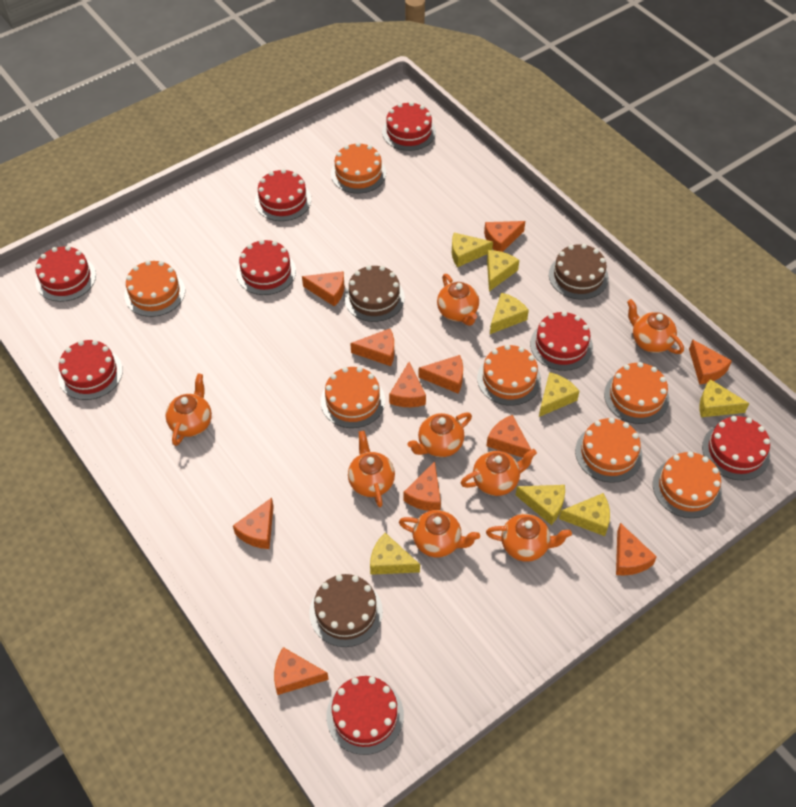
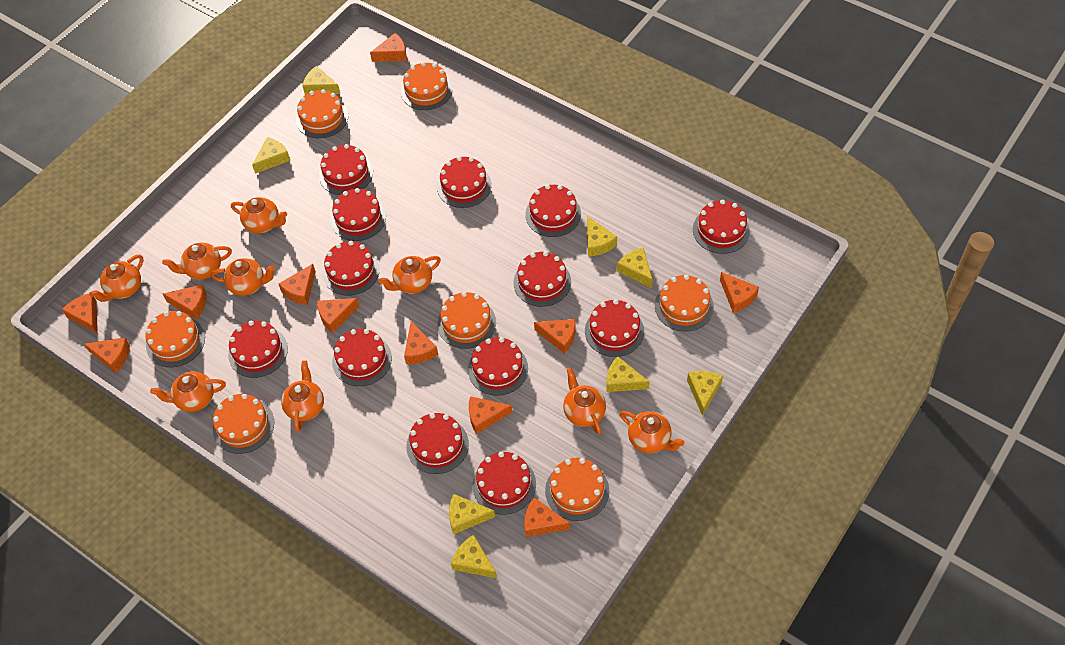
brown cake: [309,574,383,647] [344,265,405,322] [549,244,609,299] = 3 -> none = 0
orange teapot: [165,373,212,446] [348,431,395,507] [399,510,480,558] [407,412,472,457] [437,274,479,326] [461,449,537,496] [486,514,572,562] [627,299,684,354] = 8 -> [89,254,144,302] [150,371,226,412] [162,243,232,280] [211,258,275,296] [231,197,287,233] [281,361,324,432] [379,256,441,294] [563,368,606,435] [620,411,685,453] = 9
red cake: [35,246,96,302] [58,340,123,400] [236,240,296,295] [255,169,311,221] [327,676,404,755] [382,102,436,151] [530,311,593,371] [702,416,770,480] = 8 -> [228,321,288,378] [319,144,373,195] [323,241,380,296] [331,188,386,241] [332,329,392,386] [406,413,469,474] [437,156,492,208] [468,337,528,396] [472,452,536,515] [514,251,571,307] [525,184,581,237] [585,299,644,357] [693,200,750,254] = 13

